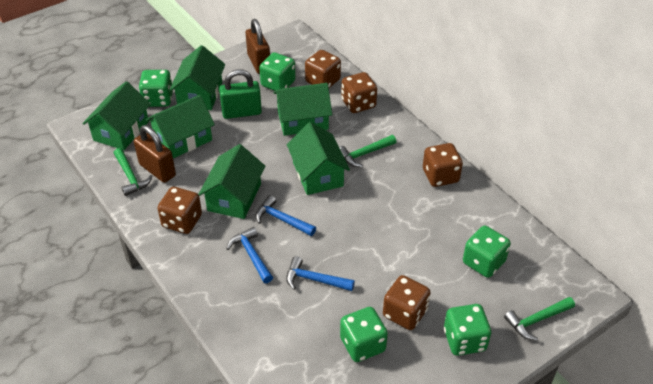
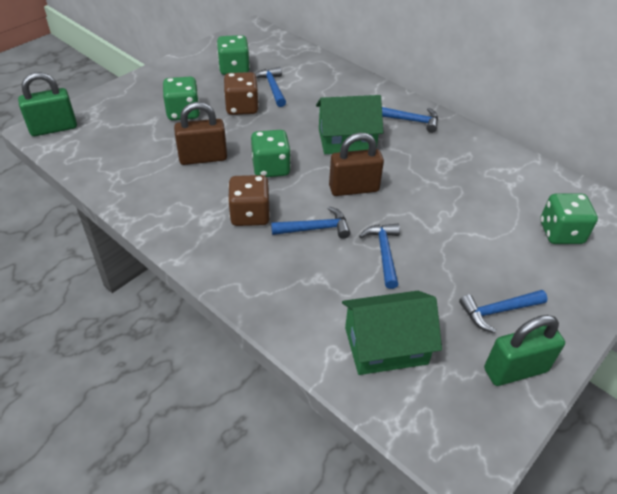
blue hammer: [226,227,273,283] [255,195,316,236] [286,256,355,291] = 3 -> [255,67,286,107] [271,206,351,239] [359,224,400,289] [382,107,438,133] [459,290,548,333] = 5
brown dice: [157,187,202,234] [305,50,341,88] [341,72,377,113] [383,275,431,330] [423,143,463,187] = 5 -> [224,72,259,115] [228,175,270,226] = 2
green dice: [139,70,173,107] [259,52,296,91] [340,307,388,362] [444,304,491,356] [463,226,511,278] = 5 -> [163,76,200,120] [217,35,250,75] [251,130,291,177] [540,193,598,244] = 4
green hammer: [114,148,152,196] [339,135,396,167] [504,297,575,341] = 3 -> none = 0
green house: [83,81,151,150] [146,95,215,158] [169,45,225,110] [198,144,265,219] [274,83,332,136] [287,122,350,195] = 6 -> [316,95,383,154] [342,291,442,375] = 2
green padlock: [219,69,262,119] = 1 -> [18,72,77,136] [484,315,565,386] = 2

